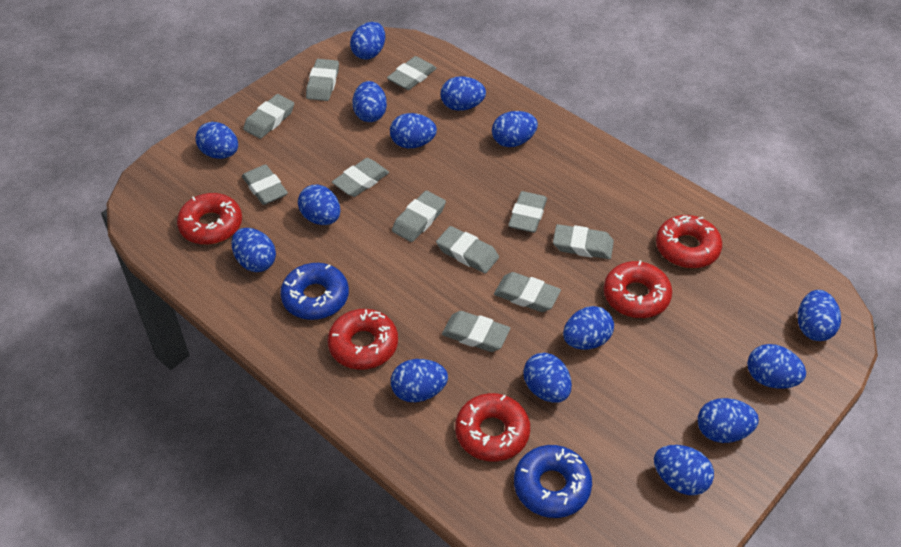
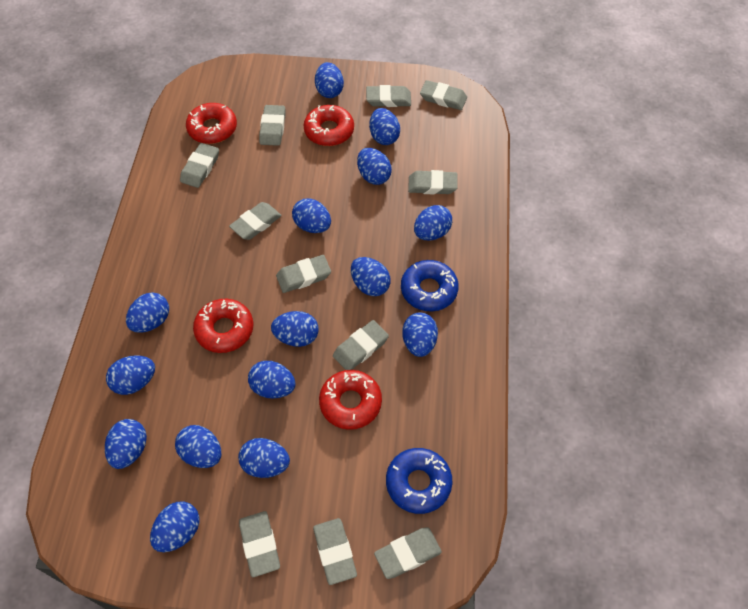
red donut: [177,193,242,245] [328,309,398,370] [455,393,530,462] [604,261,672,318] [656,215,722,268] = 5 -> [186,103,237,144] [193,299,253,353] [304,105,354,146] [319,370,382,430] = 4

